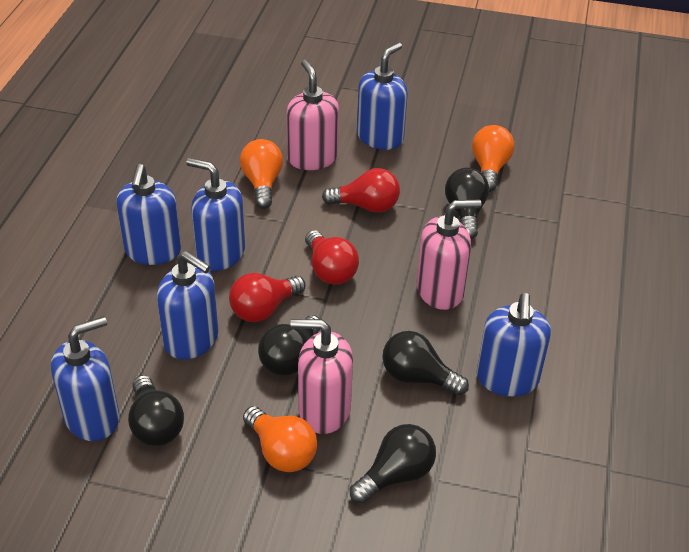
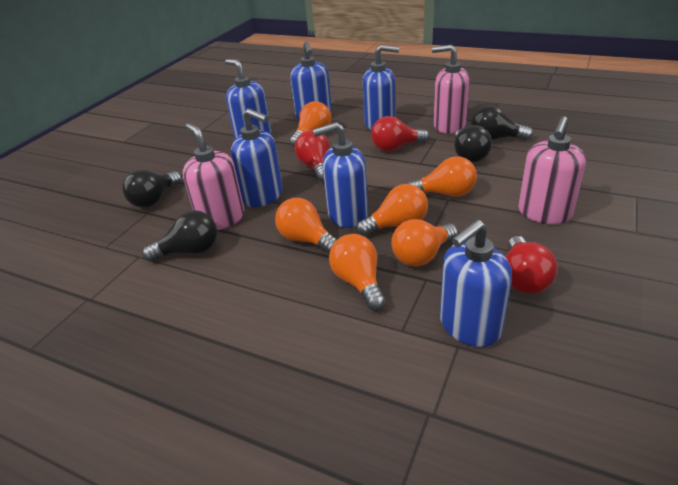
black light bulb: [128,375,184,446] [258,315,321,376] [350,424,436,504] [382,331,469,395] [445,167,489,239] = 5 -> [122,169,182,208] [142,210,217,262] [454,125,492,162] [471,105,533,140] = 4
orange light bulb: [240,139,283,209] [243,406,317,472] [472,125,514,192] = 3 -> [275,198,337,254] [290,101,331,147] [329,234,386,311] [356,184,428,236] [391,219,458,267] [407,156,477,197] = 6

